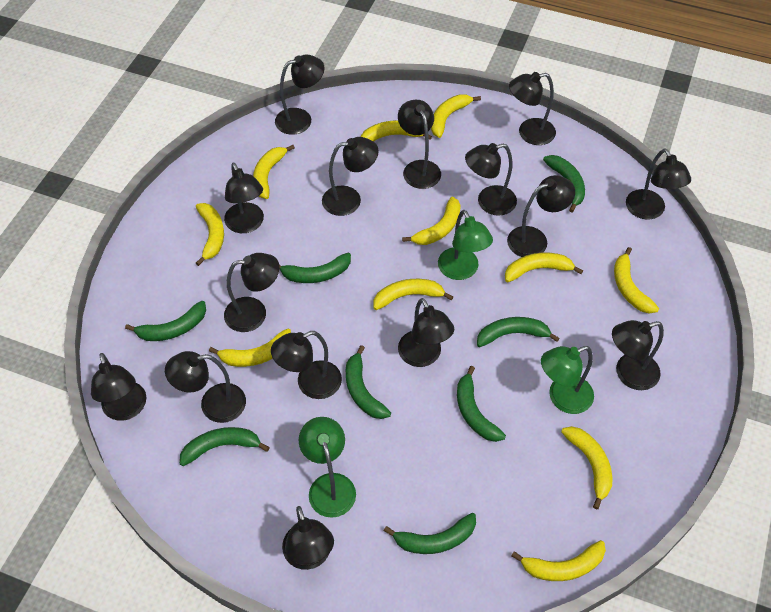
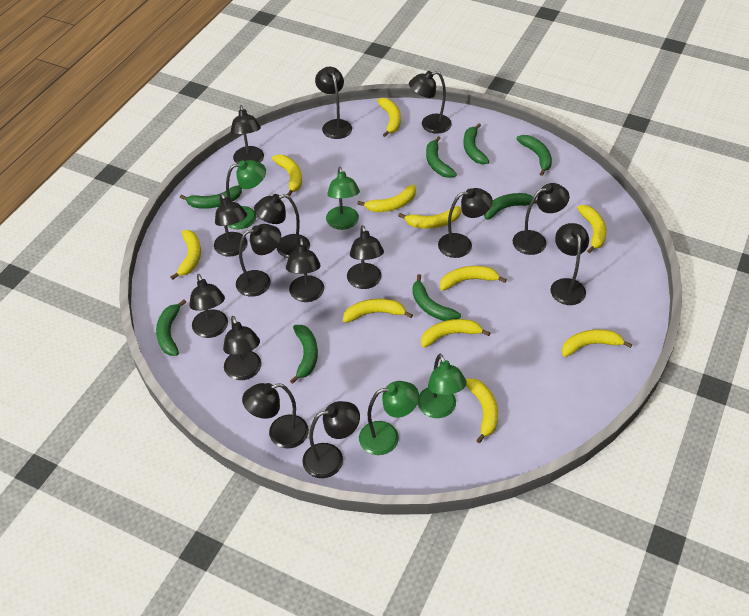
green lamp: [299,417,356,518] [438,210,493,280] [541,346,594,414] = 3 -> [226,160,266,229] [326,166,360,230] [359,381,419,455] [418,354,467,418] = 4

